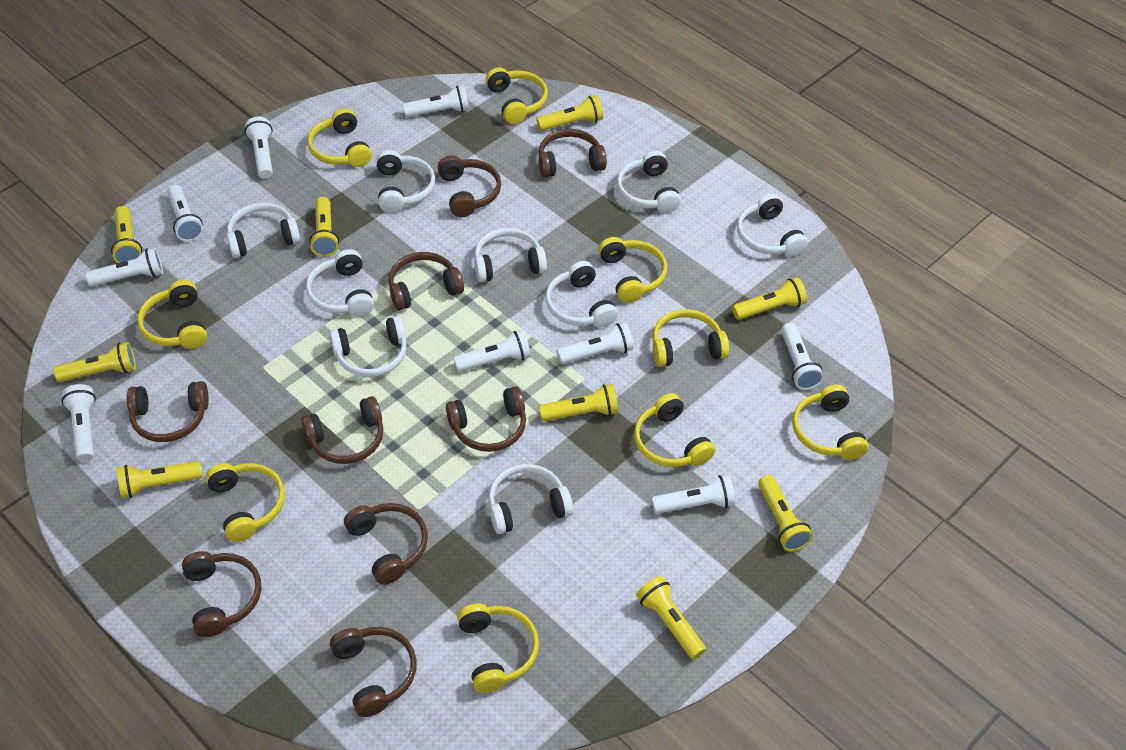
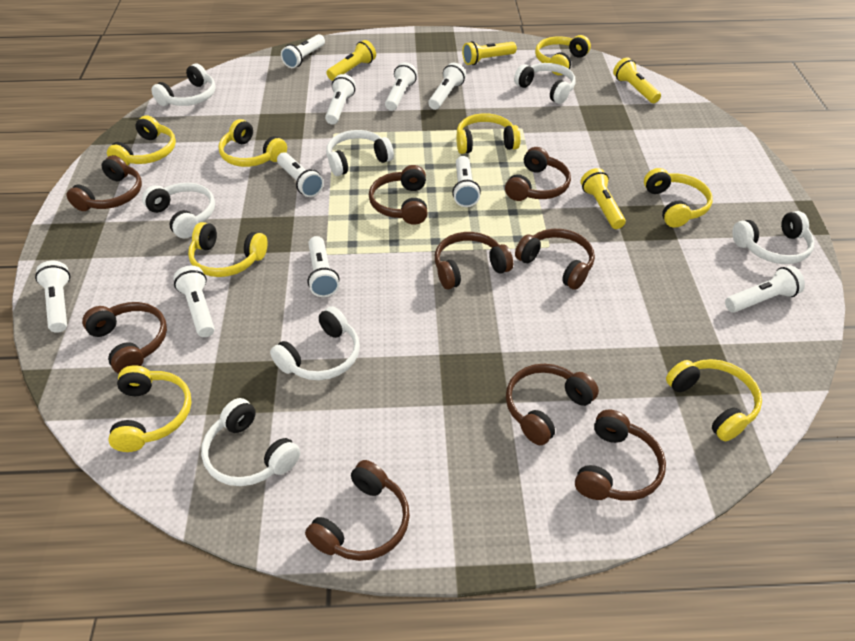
white flashlight: [62,384,96,462] [86,248,163,286] [167,185,203,241] [245,116,273,179] [403,85,469,117] [453,330,531,372] [557,322,634,364] [651,475,735,514] [781,323,824,390] = 9 -> [35,261,70,333] [173,266,215,337] [277,152,324,197] [281,34,325,68] [308,236,339,297] [325,74,356,125] [385,62,417,111] [428,63,466,110] [452,156,481,207] [725,266,805,312] = 10
white headphones: [227,203,300,258] [306,249,374,316] [330,316,407,377] [376,150,435,213] [474,228,547,282] [488,464,573,534] [546,261,618,327] [617,151,681,213] [737,194,808,256] = 9 -> [142,183,215,238] [151,63,216,106] [201,398,300,486] [270,306,360,380] [326,130,394,176] [514,63,576,104] [732,211,815,264] = 7
yellow flashlight: [53,342,136,382] [111,206,142,263] [117,461,203,498] [309,197,339,257] [537,95,603,131] [539,384,618,421] [636,576,706,659] [732,277,807,320] [758,475,813,551] = 9 -> [326,40,376,81] [462,41,517,65] [581,168,626,229] [613,57,661,103] = 4
yellow headphones: [138,280,207,349] [205,463,285,542] [307,108,372,167] [457,603,539,693] [485,67,548,124] [598,237,667,303] [634,393,715,467] [652,309,729,367] [792,384,869,460] = 9 -> [107,115,176,166] [108,365,192,452] [188,222,268,277] [218,119,287,167] [456,113,521,154] [535,35,591,75] [644,168,713,228] [666,359,762,441] = 8

